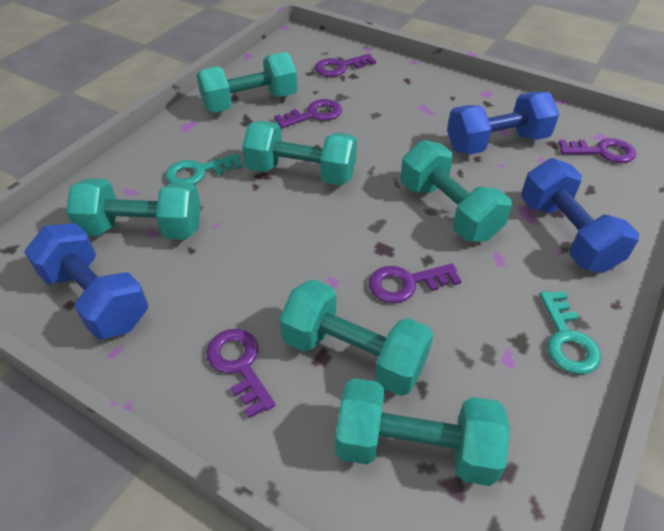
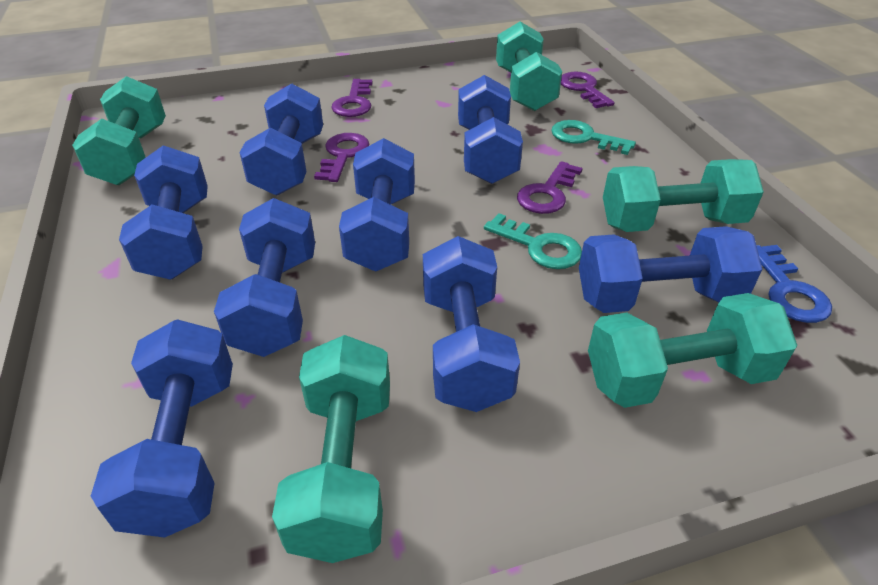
blue dumbbell: [24,223,148,340] [447,92,559,155] [521,158,639,273] = 3 -> [91,319,233,538] [119,145,208,280] [214,198,315,357] [240,83,323,196] [339,138,415,272] [423,236,520,412] [458,75,523,184] [579,226,762,313] = 8
blue key: none = 0 -> [756,245,832,323] = 1
purple key: [206,329,276,418] [274,99,342,128] [315,54,376,77] [369,264,461,303] [559,138,636,163] = 5 -> [314,133,369,182] [331,79,373,117] [517,161,583,214] [561,72,614,108] = 4
turquoise dumbbell: [66,178,201,240] [196,52,297,113] [242,121,357,185] [279,279,433,396] [335,378,510,486] [401,140,512,242] = 6 -> [72,76,166,185] [272,335,390,563] [496,22,562,111] [588,293,797,408] [603,159,764,232] = 5

